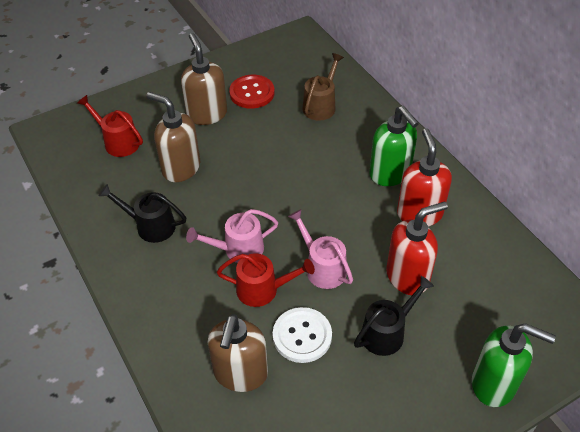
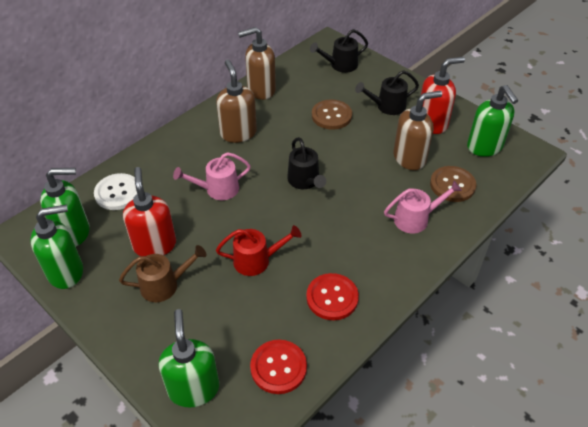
black watering can: [99,184,186,243] [354,276,434,356] = 2 -> [287,137,326,189] [310,29,368,73] [355,70,419,115] = 3
brown button: none = 0 -> [312,99,352,130] [430,166,477,202] = 2
green soap dispenser: [369,106,419,186] [472,323,556,407] = 2 -> [30,204,83,289] [40,168,90,246] [159,309,219,408] [467,85,518,157] = 4
red button: [229,75,275,108] = 1 -> [250,340,307,394] [306,273,359,320] = 2
red watering can: [77,95,143,157] [217,253,315,307] = 2 -> [216,225,302,276] = 1

